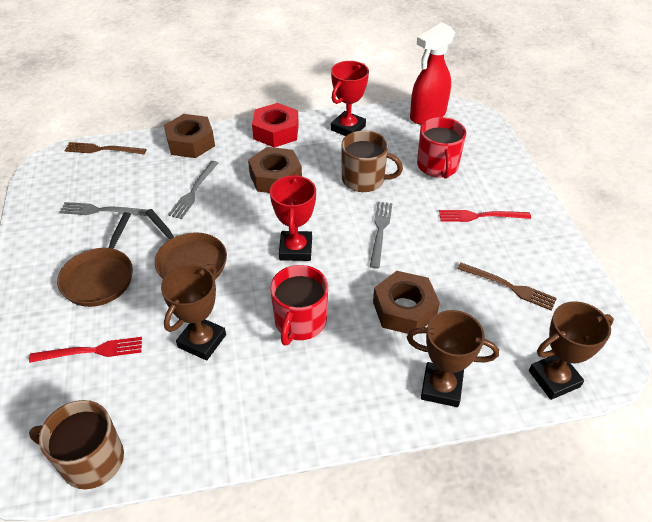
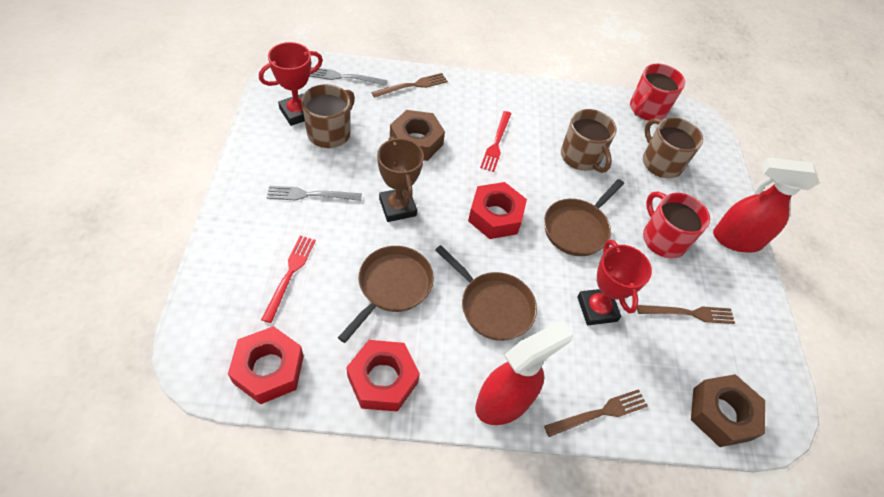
brown fork: [64,142,147,154] [457,263,557,311] = 2 -> [371,73,448,98] [544,389,648,437] [637,305,735,324] = 3
brown mug: [29,400,124,489] [341,131,403,192] = 2 -> [302,84,355,148] [561,109,617,173] [643,118,703,179] = 3
brown nut: [164,114,215,158] [248,147,302,193] [373,271,440,334] = 3 -> [390,110,445,161] [691,374,765,447] = 2
brown pan: [57,212,133,307] [145,209,227,279] = 2 -> [338,246,434,343] [435,245,537,341] [544,179,624,256] = 3
brown trophy: [161,264,226,361] [407,310,499,407] [529,301,614,400] = 3 -> [377,136,424,222] = 1
grey fork: [59,202,147,216] [168,161,218,219] [369,202,392,269] = 3 -> [266,185,362,201] [309,67,388,86] = 2
red nut: [252,103,299,147] = 1 -> [228,326,304,404] [346,340,420,412] [468,182,527,239] = 3
red spray bottle: [410,22,455,125] = 1 -> [475,320,573,425] [713,157,819,253] = 2

